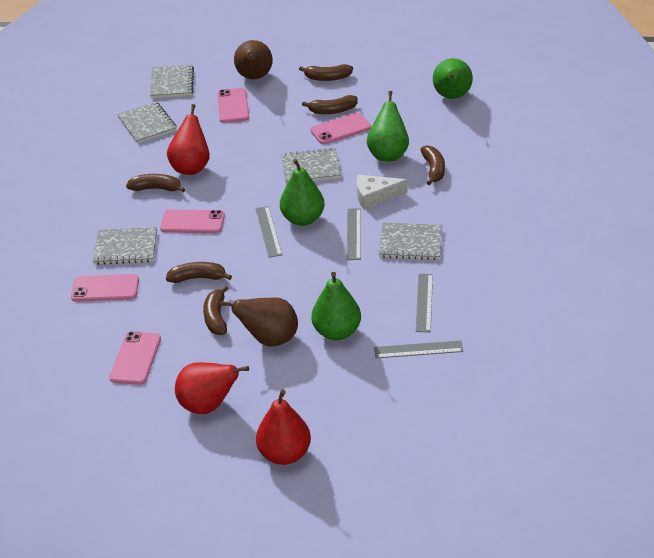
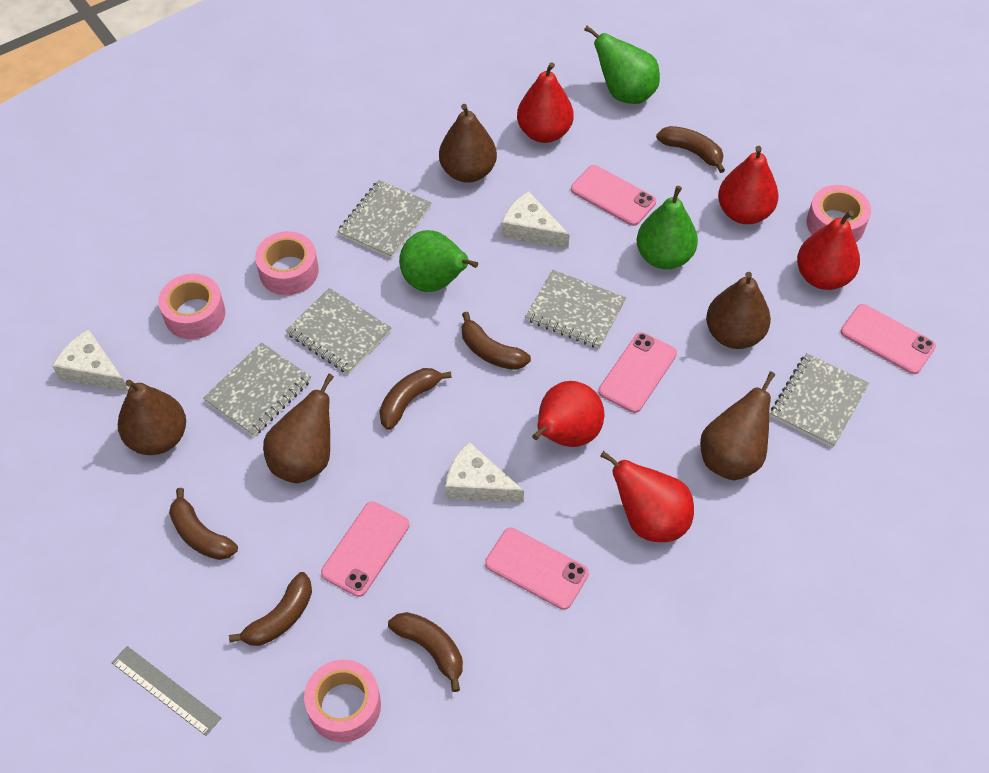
brown pear: [220,297,298,346] [234,40,273,79] = 2 -> [118,380,186,455] [263,373,334,483] [439,104,497,183] [700,372,776,480] [706,272,771,349] = 5
green pear: [280,159,324,226] [311,272,361,340] [367,91,409,162] [433,58,473,99] = 4 -> [399,230,478,292] [584,26,660,104] [637,186,698,269] = 3
grey ruler: [255,206,282,258] [347,208,361,260] [374,341,463,358] [416,274,433,332] = 4 -> [112,646,221,736] = 1
pink tape: none = 0 -> [158,274,225,339] [255,231,319,295] [304,660,381,742] [806,185,871,242] = 4
red pear: [167,104,210,175] [175,362,249,414] [256,390,311,465] = 3 -> [517,62,574,143] [532,381,604,447] [600,451,694,542] [718,146,779,224] [797,211,860,290] = 5
white cheese: [357,175,407,210] = 1 -> [52,329,128,392] [445,442,524,503] [502,191,570,249] = 3

